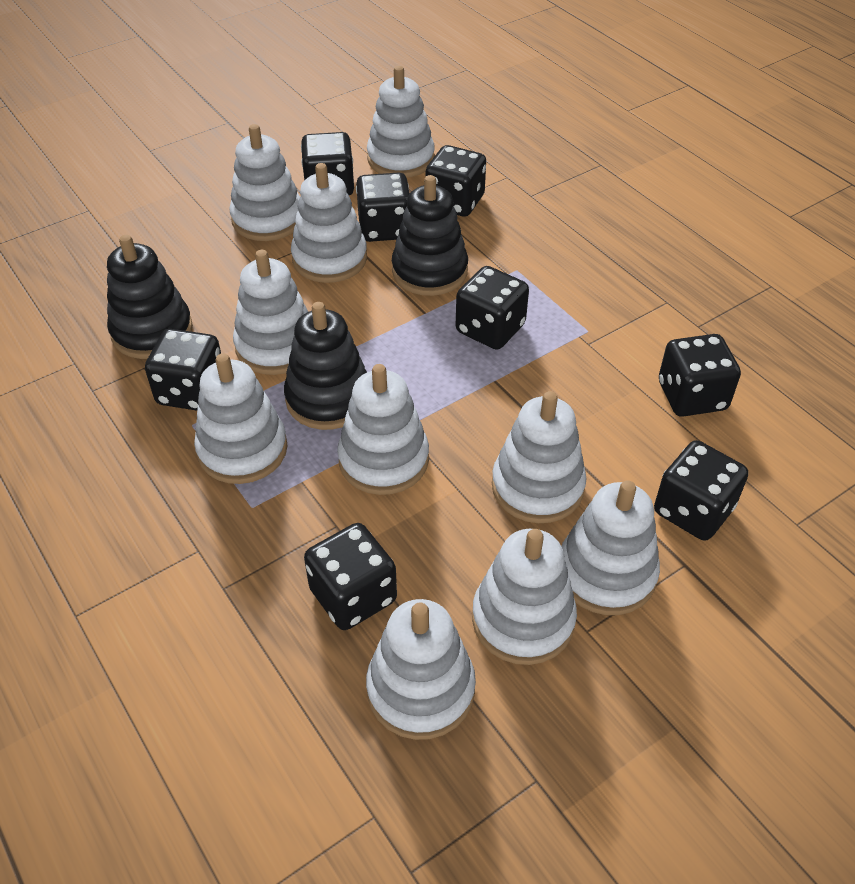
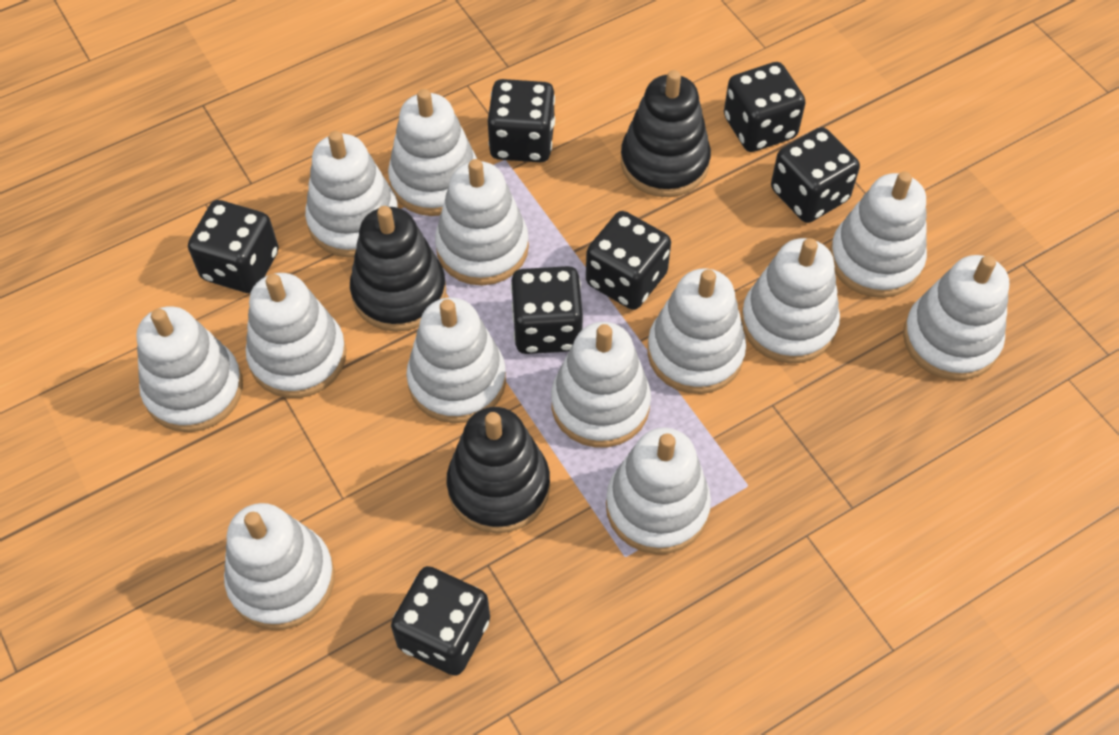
black dice: [145,329,221,411] [301,132,354,195] [304,523,397,630] [356,173,410,242] [425,145,486,217] [456,266,529,350] [654,440,748,541] [659,334,741,417] = 8 -> [188,200,279,293] [391,566,490,676] [488,79,555,162] [511,266,583,354] [586,211,671,310] [724,62,806,152] [771,127,860,223] = 7
white stacking toy: [194,353,288,484] [229,124,300,241] [233,250,308,375] [291,163,367,283] [337,364,429,495] [366,599,476,740] [367,66,435,178] [472,529,577,665] [492,391,587,523] [562,480,660,615] = 10 -> [137,306,243,432] [224,503,335,630] [246,273,346,398] [305,131,398,258] [388,89,477,216] [406,297,506,423] [435,159,529,286] [551,322,651,448] [606,428,711,554] [647,268,746,394] [741,238,840,363] [830,171,927,298] [903,255,1009,380] = 13

